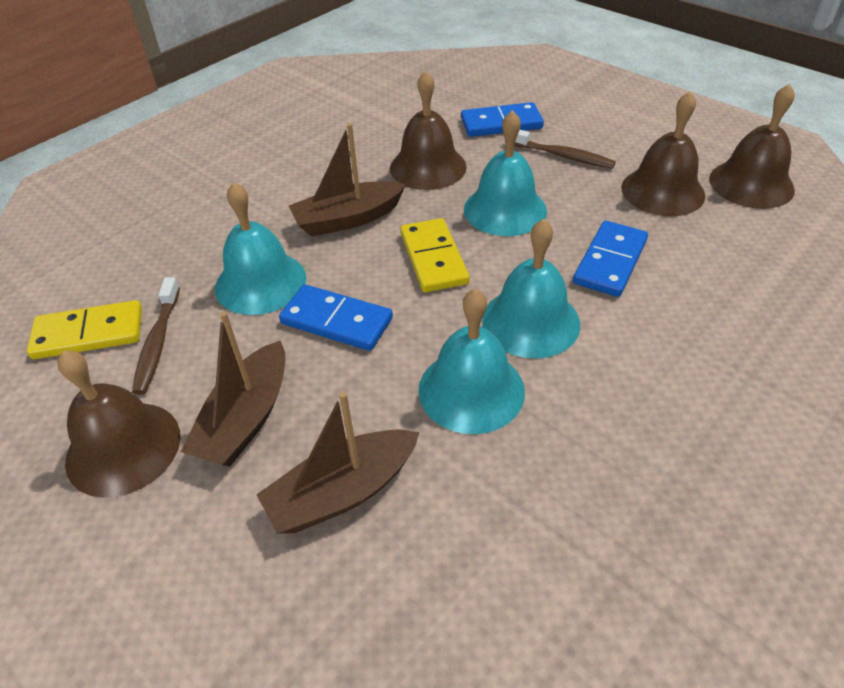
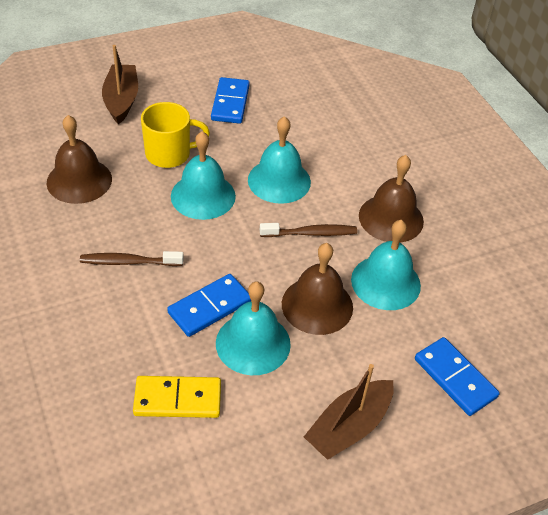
brown bell: [57,350,180,498] [390,70,467,190] [621,91,705,216] [709,84,795,209] = 4 -> [46,115,112,204] [282,243,353,335] [359,155,424,243] = 3
brown boat: [181,311,285,467] [256,391,420,534] [289,123,406,237] = 3 -> [102,45,138,124] [304,364,394,460] = 2
yellow domino: [27,300,142,359] [400,218,469,292] = 2 -> [133,376,221,418] = 1
yellow mug: none = 0 -> [141,102,210,168] = 1

